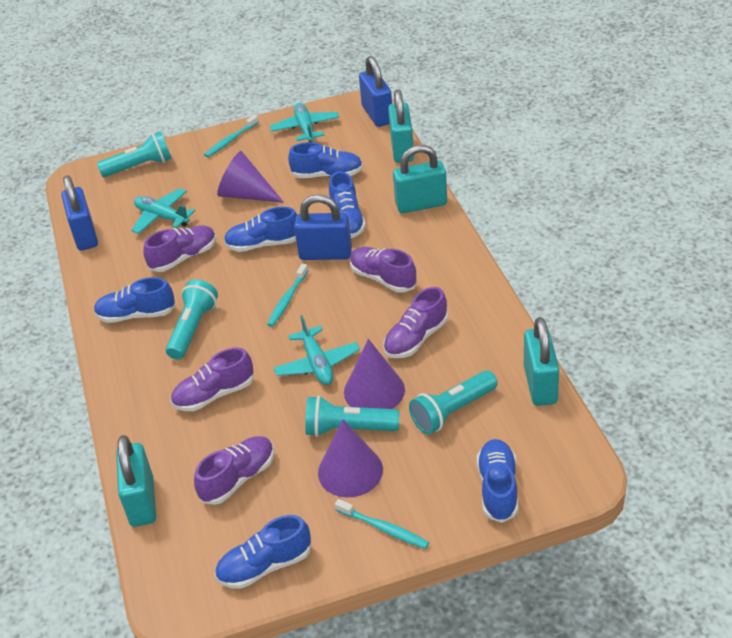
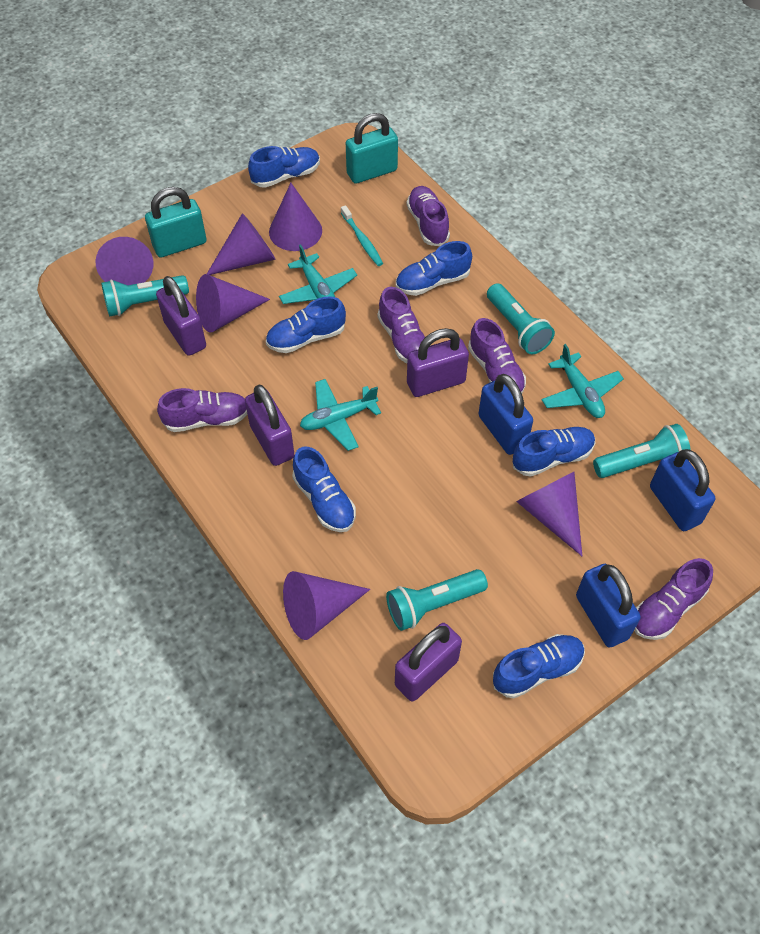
purple cone: [217,151,284,203] [318,419,383,497] [344,339,405,409] = 3 -> [95,237,153,285] [196,274,270,333] [207,213,276,275] [269,183,322,251] [283,571,370,640] [516,472,582,556] = 6
purple padlock: none = 0 -> [156,276,206,356] [245,385,295,466] [395,623,462,702] [407,328,469,397] = 4
turquoise padlock: [116,435,156,527] [388,89,414,163] [393,145,447,213] [524,317,559,406] = 4 -> [145,187,207,258] [346,113,398,184] = 2
turquoise toothbrush: [204,115,259,157] [267,263,308,327] [335,499,429,549] = 3 -> [341,205,383,266] = 1

